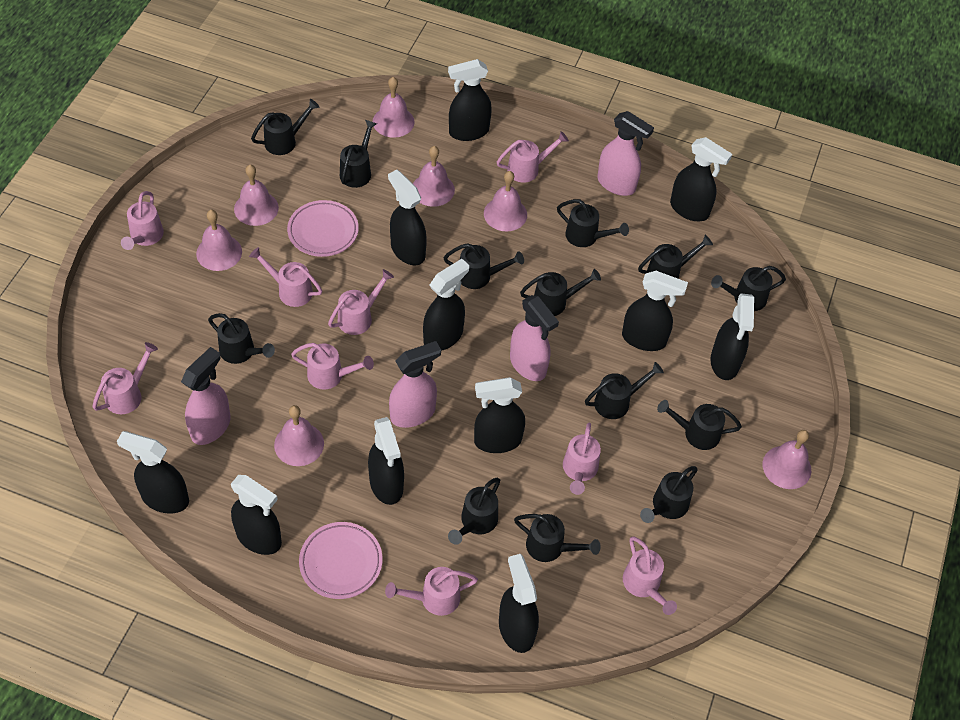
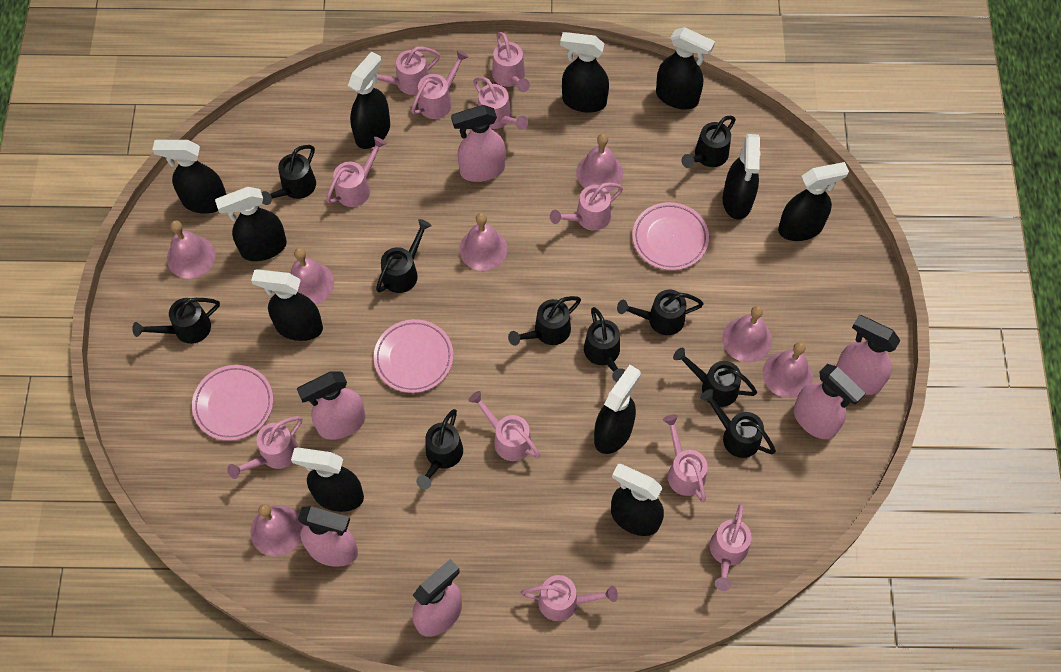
black watering can: [208,313,275,364] [251,99,319,155] [340,120,377,188] [444,243,524,289] [448,478,500,545] [514,514,601,562] [520,269,601,316] [557,199,629,247] [585,362,664,419] [638,235,713,279] [640,466,698,523] [657,400,742,450] [711,266,786,311] = 13 -> [132,298,220,344] [261,145,316,205] [376,219,432,293] [416,409,463,489] [508,296,581,346] [584,307,625,382] [617,290,704,335] [673,348,757,407] [681,116,736,168] [700,389,776,458] = 10
pink plate: [287,200,359,257] [299,522,382,599] = 2 -> [192,365,273,441] [374,319,453,393] [632,202,709,270] = 3
pink spray bottle: [181,347,231,445] [389,341,441,428] [510,295,559,381] [597,111,654,196] = 4 -> [297,371,366,440] [298,506,358,567] [412,559,462,637] [451,105,506,182] [794,364,866,439] [836,315,900,395] = 6
pink watering can: [92,342,158,414] [121,191,164,250] [249,247,322,307] [291,343,374,390] [328,269,394,335] [385,567,478,616] [497,131,569,183] [563,423,601,495] [623,537,677,615] = 9 -> [227,416,302,479] [326,137,387,207] [377,47,440,95] [411,50,469,119] [468,391,540,461] [473,77,528,130] [492,32,530,92] [520,575,618,621] [550,182,623,230] [663,415,708,502] [710,504,752,591] = 11

